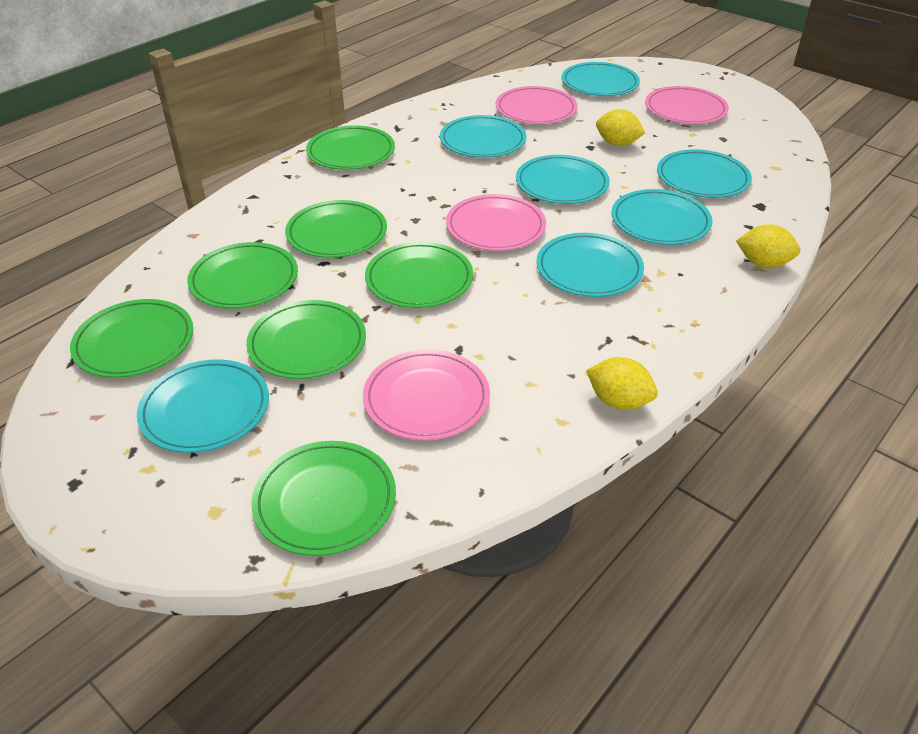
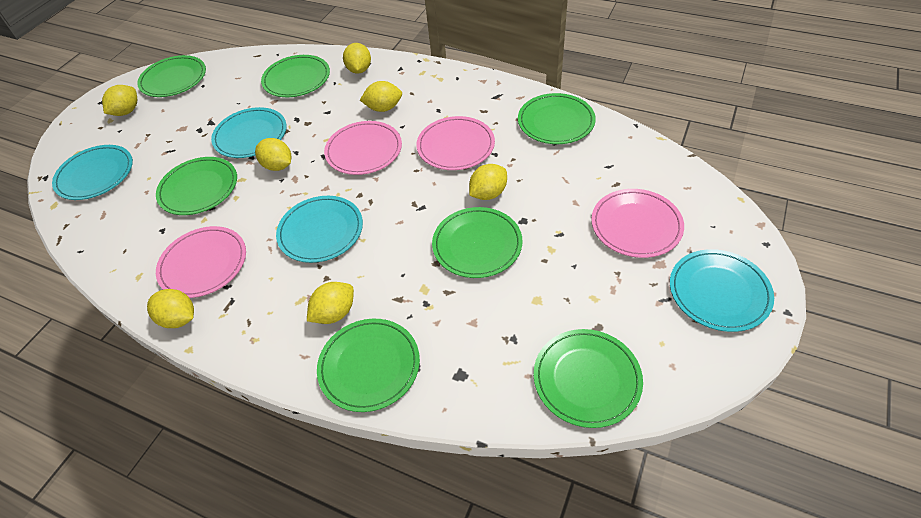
turquoise plate: [137,359,269,453] [440,115,526,158] [516,155,610,204] [536,233,644,297] [561,62,640,96] [612,189,712,245] [657,149,752,198] = 7 -> [52,145,133,200] [211,107,287,158] [276,196,363,263] [670,249,774,332] = 4
yellow lemon: [586,357,658,410] [596,109,645,146] [736,224,801,268] = 3 -> [102,85,137,116] [147,289,194,328] [255,138,291,171] [307,282,354,324] [343,43,371,73] [360,81,402,112] [469,164,507,200] = 7

